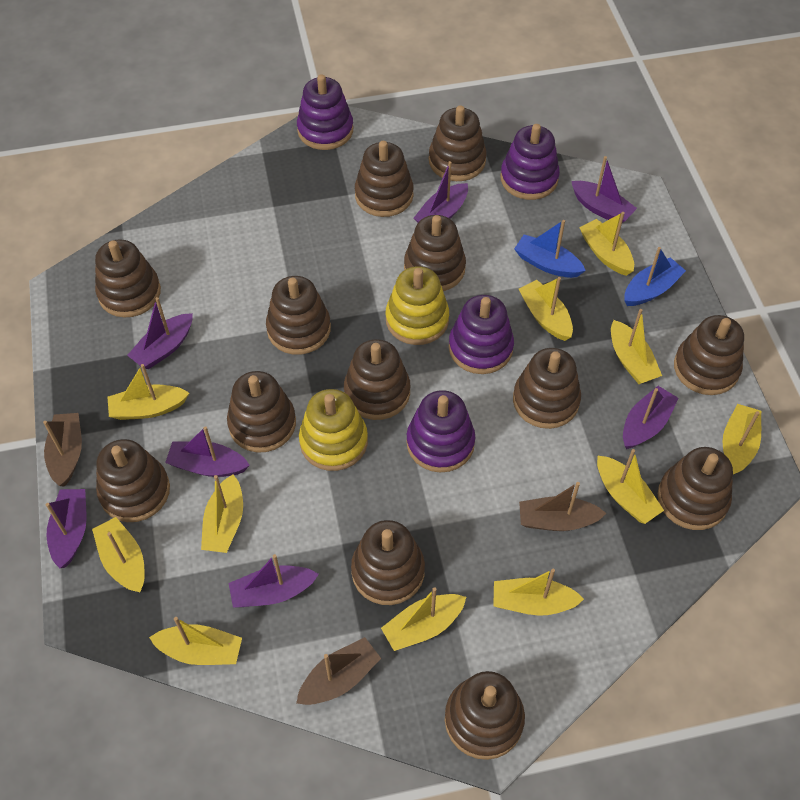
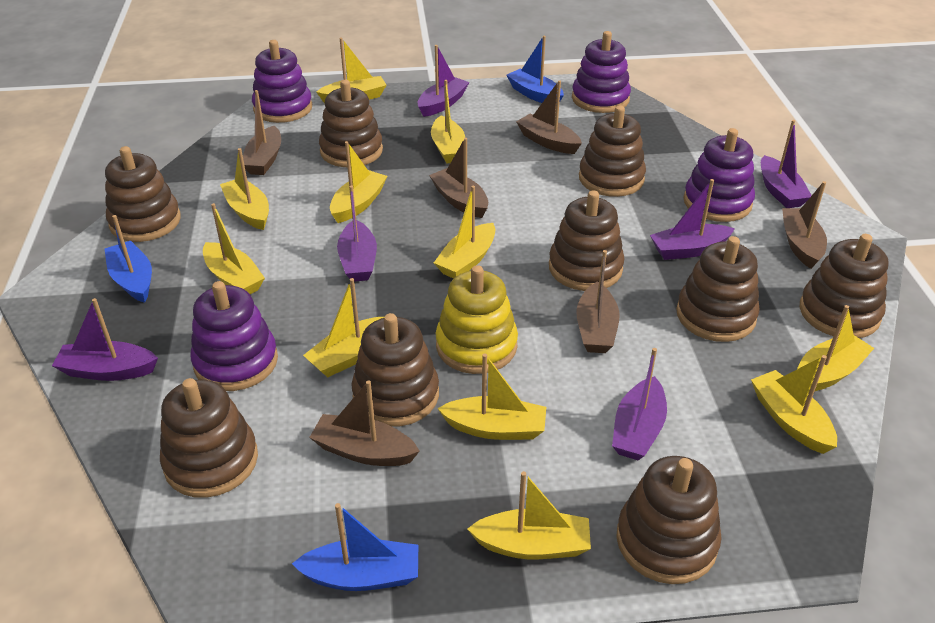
blue boat: [514,220,586,278] [624,247,686,306] = 2 -> [104,215,152,303] [292,503,418,591] [506,36,564,103] = 3
brown boat: [43,413,82,487] [296,637,381,705] [519,482,606,531] = 3 -> [243,90,281,175] [309,380,420,466] [429,138,488,218] [516,80,582,154] [576,250,620,353] [782,181,827,269] = 6
brown stacking toy: [95,239,161,318] [96,439,170,522] [227,371,296,453] [266,276,331,355] [344,339,411,420] [351,520,425,605] [355,141,414,217] [404,215,466,291] [429,105,487,181] [445,671,525,760] [513,348,581,429] [658,447,733,530] [674,315,744,395] = 13 -> [105,146,181,242] [160,378,258,498] [319,80,383,167] [351,313,439,427] [549,190,624,291] [579,106,646,197] [616,456,722,584] [676,236,760,342] [800,234,888,338] = 9
purple boat: [46,489,87,568] [127,297,193,369] [165,426,250,477] [229,554,319,608] [413,161,468,223] [571,156,637,223] [623,386,679,449] = 7 -> [52,298,158,381] [337,185,377,282] [418,45,469,117] [612,348,667,460] [650,179,735,260] [761,120,812,208] = 6
yellow stacking toy: [299,389,368,471] [386,266,449,345] = 2 -> [435,265,518,374] = 1

